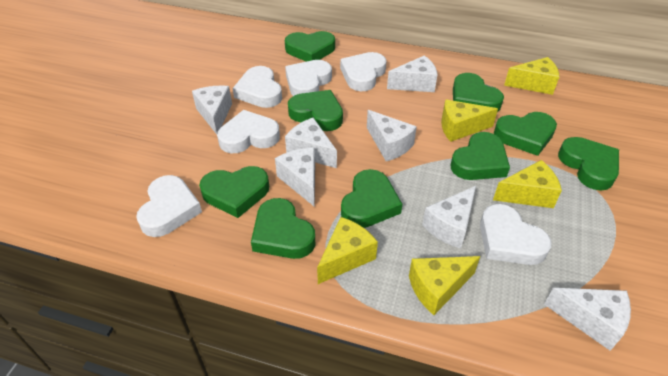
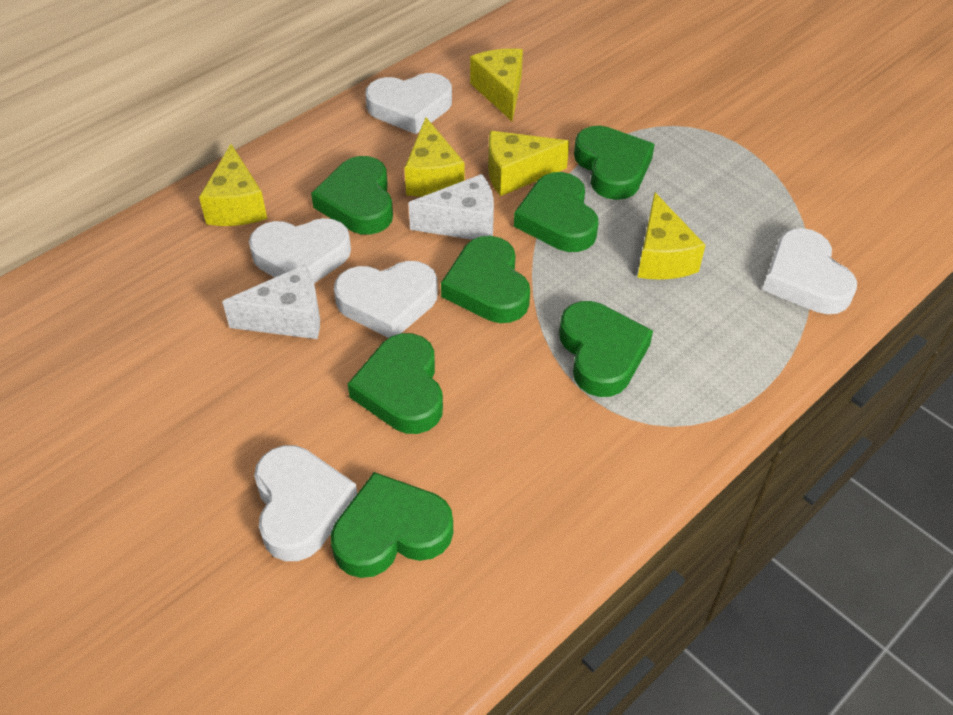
green heart: [199,166,269,218] [251,198,315,259] [285,31,335,62] [288,90,343,131] [341,169,402,228] [451,132,510,180] [453,73,504,112] [494,112,557,156] [558,137,619,191] = 9 -> [311,156,393,235] [331,472,453,578] [348,333,443,434] [441,236,530,323] [514,172,599,252] [559,301,653,397] [574,126,655,200] = 7
white cheese: [192,85,232,135] [275,147,315,207] [285,118,337,168] [367,110,417,161] [387,56,438,92] [422,186,476,249] [544,288,631,351] = 7 -> [222,265,320,339] [408,174,494,240] = 2
white heart: [136,175,202,237] [217,110,280,153] [232,66,282,108] [285,60,332,96] [340,52,386,91] [480,204,552,265] = 6 -> [249,218,351,283] [254,445,357,561] [334,261,438,338] [365,73,452,134] [762,228,857,314] = 5

